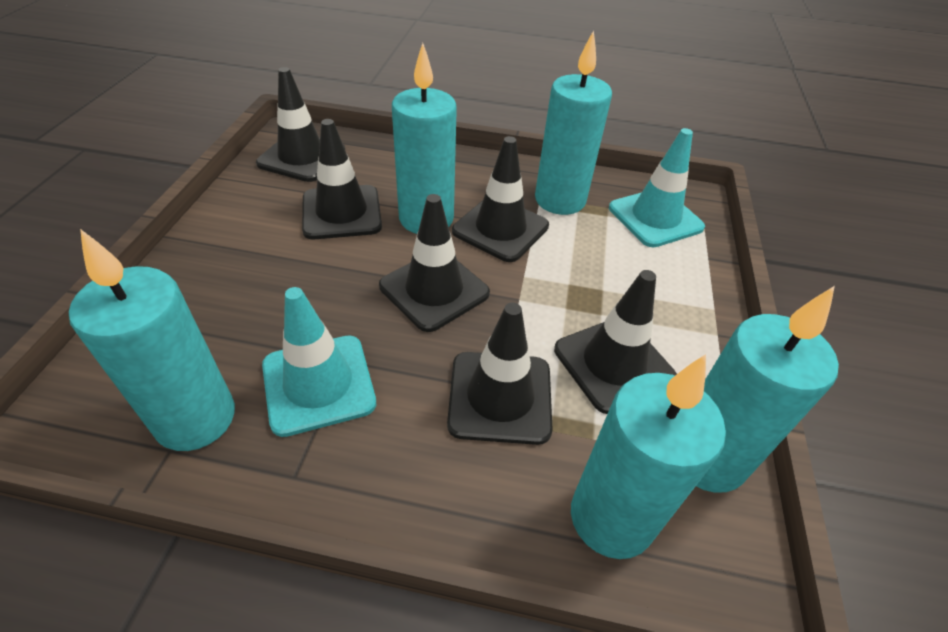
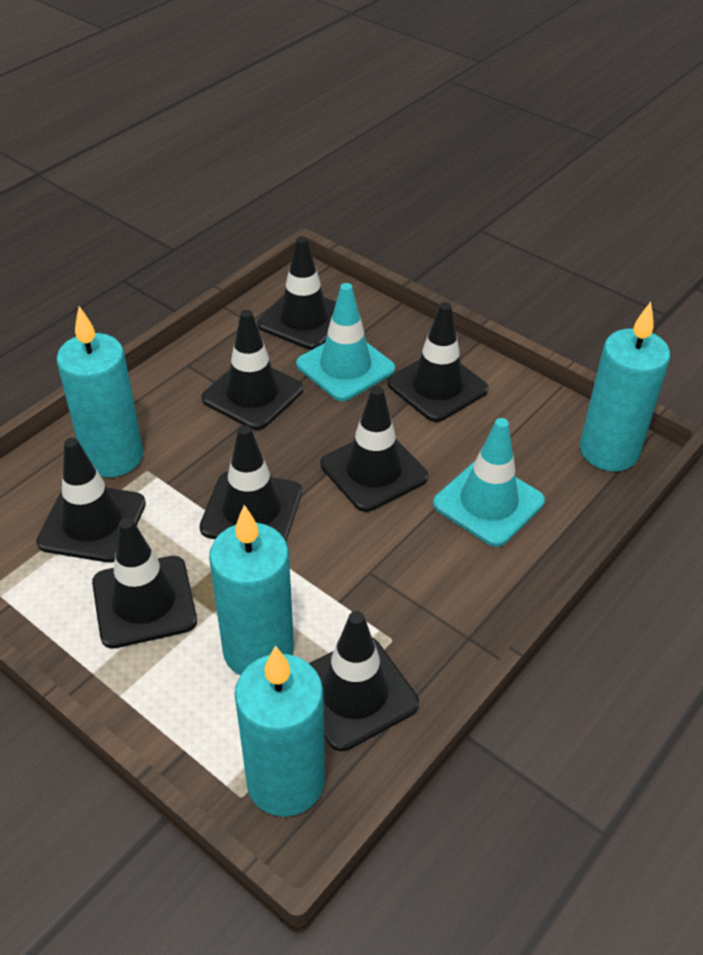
black traffic cone: [256,67,345,182] [302,119,382,239] [379,194,490,332] [447,303,553,445] [452,136,549,262] [554,270,677,414] = 6 -> [36,438,146,563] [92,518,197,649] [200,425,302,541] [201,310,303,430] [257,236,336,350] [309,611,419,751] [320,386,428,512] [387,302,489,422] = 8
turquoise candle: [69,229,235,451] [392,43,457,234] [535,30,612,215] [571,354,726,559] [696,286,839,492] = 5 -> [56,306,143,477] [209,505,294,675] [235,645,325,817] [580,302,670,471] = 4

